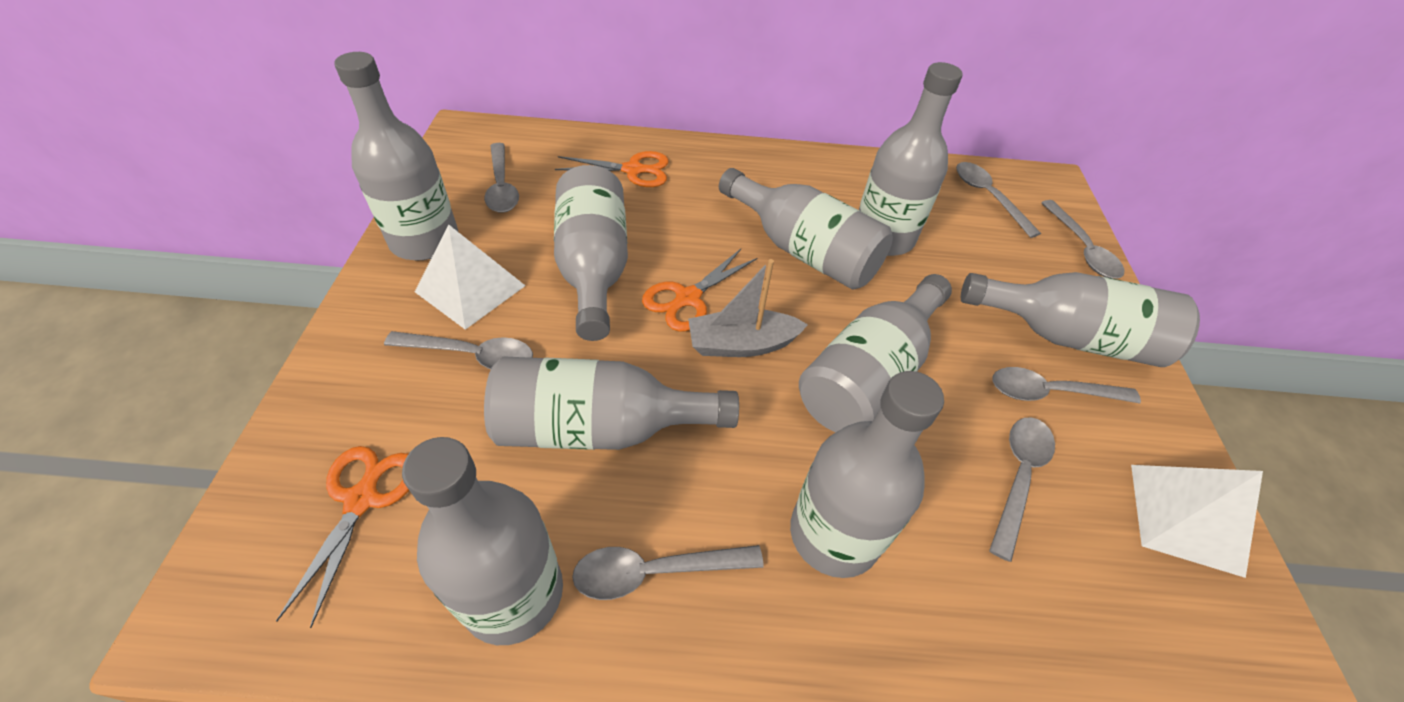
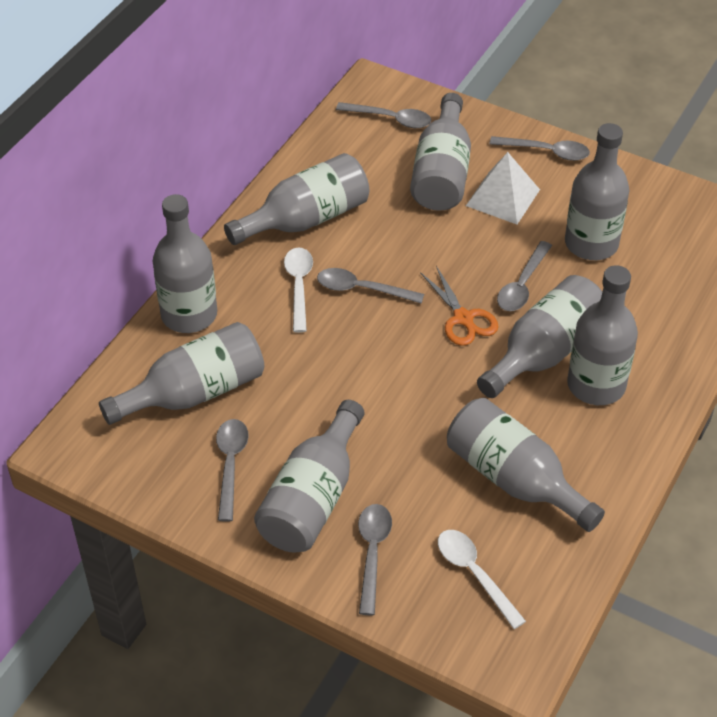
grey boat: [688,259,808,357] = 1 -> none = 0
grey spoon: [384,331,533,369] [484,143,519,213] [572,545,764,600] [956,162,1041,238] [989,417,1055,562] [992,367,1141,403] [1041,200,1124,279] = 7 -> [216,419,249,522] [317,268,424,304] [336,102,431,128] [358,504,392,615] [490,136,590,161] [497,241,552,311] = 6
orange scissors: [276,446,409,628] [555,151,669,187] [642,249,757,331] = 3 -> [420,266,499,346] = 1
white pyramid: [415,224,525,330] [1131,465,1263,578] = 2 -> [466,152,540,224] = 1
white spoon: none = 0 -> [284,247,313,333] [438,530,526,629] = 2

